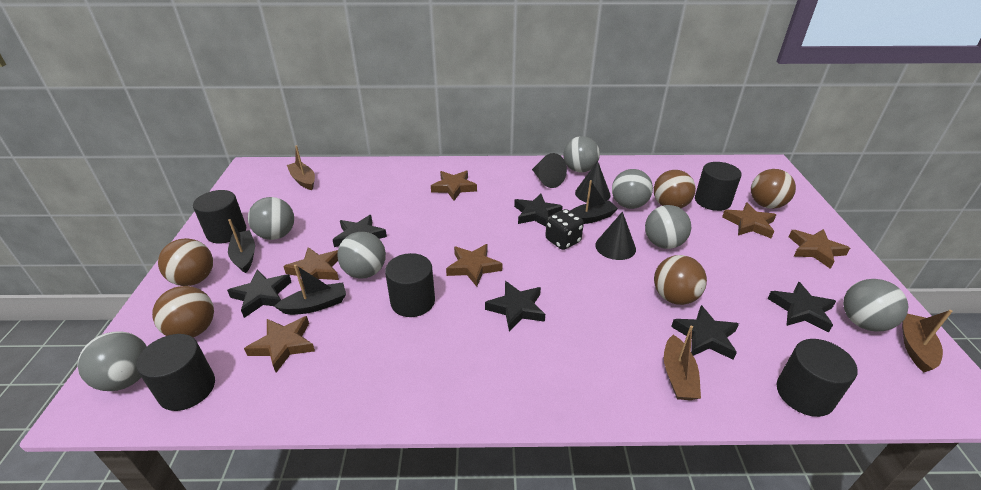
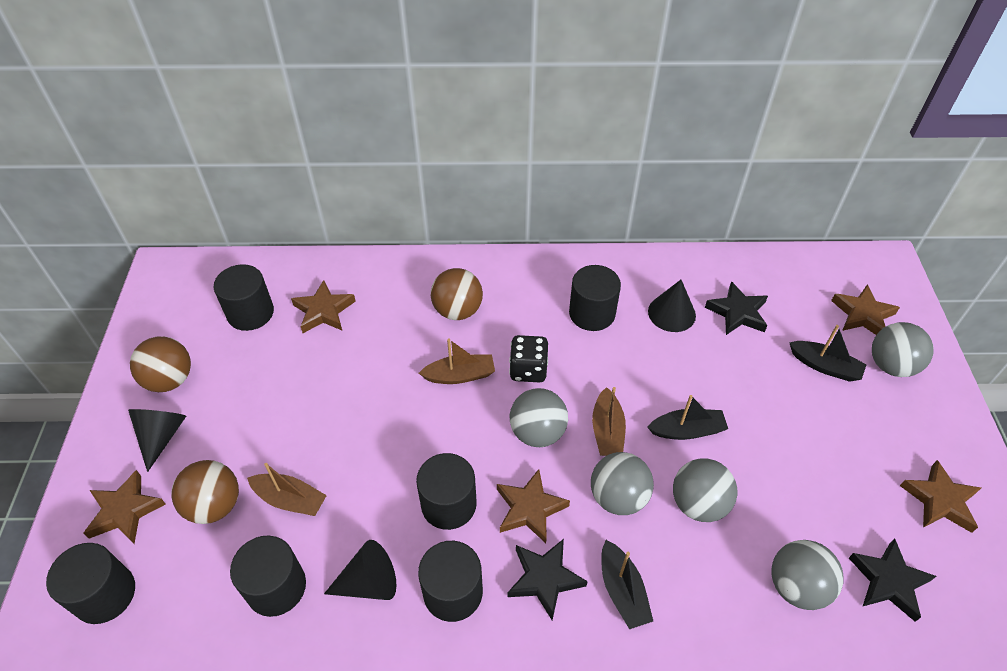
black cylinder: [136,334,215,411] [193,190,246,244] [385,253,435,317] [695,162,742,211] [777,339,858,417] = 5 -> [46,543,135,624] [214,264,274,331] [230,536,306,617] [416,453,477,530] [418,541,483,622] [569,265,621,331] = 6
black star: [227,269,291,318] [333,215,387,247] [485,281,545,332] [514,194,563,227] [671,305,739,360] [767,281,836,333] = 6 -> [508,539,588,620] [705,281,768,335] [849,539,936,622] = 3
brown ball: [152,286,214,337] [158,238,213,286] [654,170,696,208] [654,255,707,305] [751,169,796,209] = 5 -> [130,336,191,392] [172,460,239,524] [431,268,483,320] = 3
brown star: [244,316,315,373] [283,247,339,289] [431,170,477,201] [446,244,502,287] [722,202,776,238] [789,229,850,269] = 6 -> [84,470,166,544] [291,280,356,333] [497,469,570,543] [831,284,900,335] [900,460,981,533] = 5
grey ball: [77,331,147,391] [248,197,294,240] [337,232,386,279] [563,136,600,172] [612,169,653,209] [645,205,691,249] [843,279,908,331] = 7 -> [510,388,568,447] [591,452,654,515] [673,458,737,522] [772,540,843,610] [872,322,934,377] = 5

